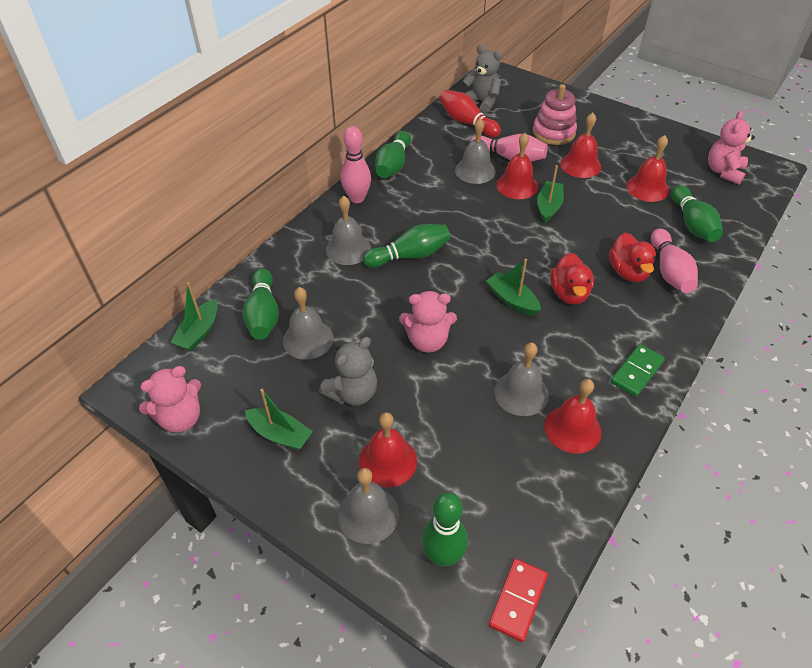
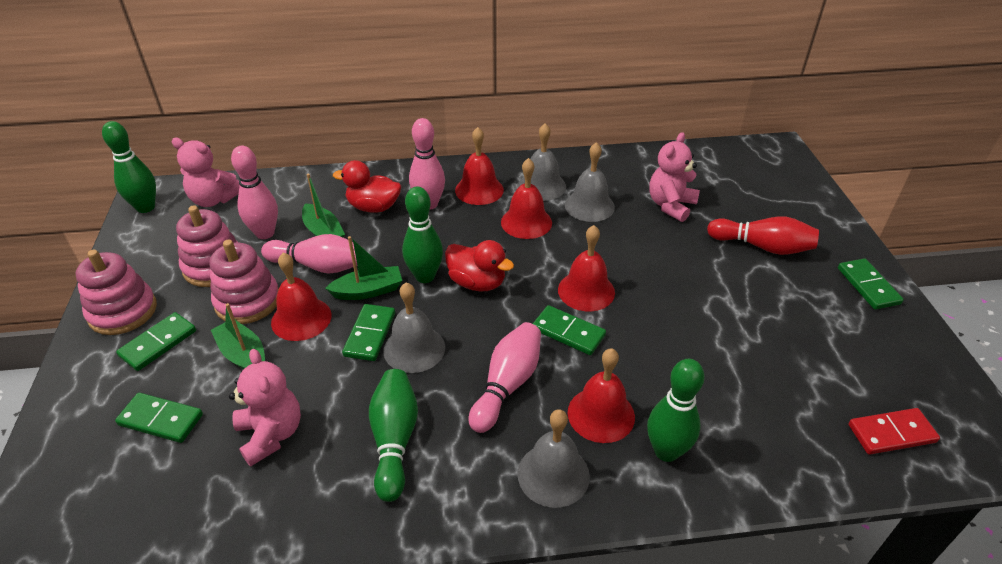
green boat: [170,282,218,351] [245,389,313,450] [486,259,541,316] [537,165,564,223] = 4 -> [211,303,265,370] [302,174,345,237] [325,236,402,300] = 3
green bowling pin: [242,268,279,340] [363,224,450,268] [375,131,411,178] [421,492,468,567] [671,185,723,242] = 5 -> [102,121,156,213] [369,369,418,502] [402,187,443,283] [647,359,705,462] = 4
green domino: [611,344,665,397] = 1 -> [115,393,203,443] [116,312,196,371] [342,304,395,361] [533,305,606,355] [838,258,904,310] = 5
grey bell: [283,287,334,360] [326,196,371,265] [338,468,399,544] [455,118,496,184] [494,342,549,416] = 5 -> [383,282,445,373] [518,123,566,201] [518,409,590,508] [565,142,615,222] = 4
grey teddy bear: [319,337,377,406] [463,45,502,113] = 2 -> none = 0
pink bowling pin: [341,126,371,203] [470,134,548,162] [651,229,698,293] = 3 -> [231,146,278,239] [261,234,363,274] [409,118,445,210] [469,322,541,433] = 4
pink stacking toy: [533,84,577,145] = 1 -> [75,250,157,335] [176,205,238,287] [210,239,279,324] = 3

